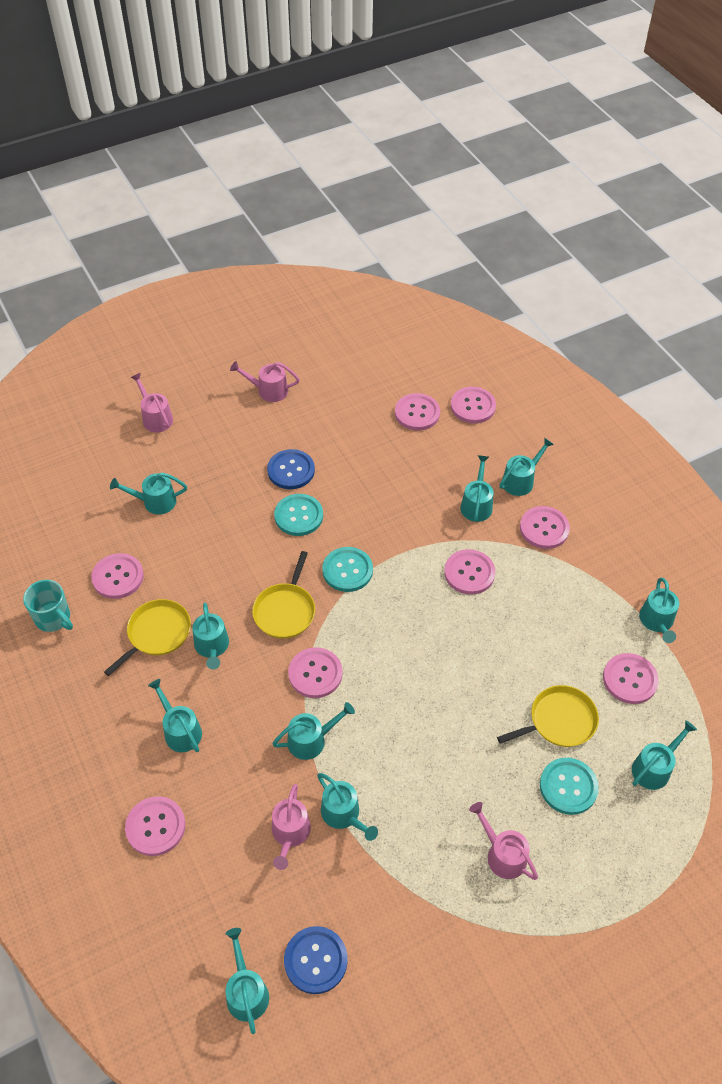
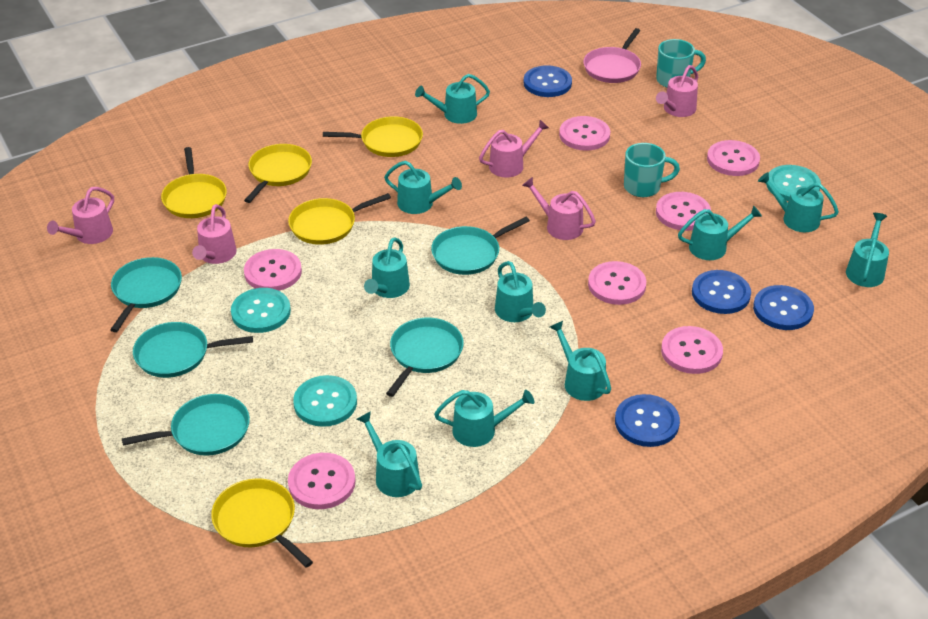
blue button: [267,449,315,489] [284,926,348,994] = 2 -> [523,65,572,97] [615,394,680,447] [692,270,751,314] [753,285,814,330] = 4
pink button: [91,553,144,599] [125,796,185,856] [288,647,343,698] [395,393,440,430] [444,549,495,595] [451,387,496,423] [520,506,570,549] [603,653,659,704] = 8 -> [244,249,302,291] [288,453,355,509] [559,116,610,151] [588,261,646,305] [656,192,711,231] [661,326,723,374] [707,140,760,176] = 7
pink pan: none = 0 -> [583,28,641,83] = 1
pink watering can: [130,373,173,433] [230,361,300,402] [272,784,311,870] [469,802,538,880] = 4 -> [47,187,114,244] [192,204,237,264] [479,120,549,177] [522,177,596,240] [656,65,698,117] = 5
turquoise mug: [23,580,73,632] = 1 -> [624,143,680,197] [656,39,706,88] = 2
turquoise pan: none = 0 -> [110,257,182,332] [122,394,250,456] [133,322,253,378] [386,318,464,397] [431,217,530,275] = 5
yellow pan: [104,599,191,676] [252,551,315,639] [497,685,599,747] = 3 -> [161,147,227,218] [211,478,313,568] [244,144,312,203] [288,193,391,245] [323,116,423,157] = 5

